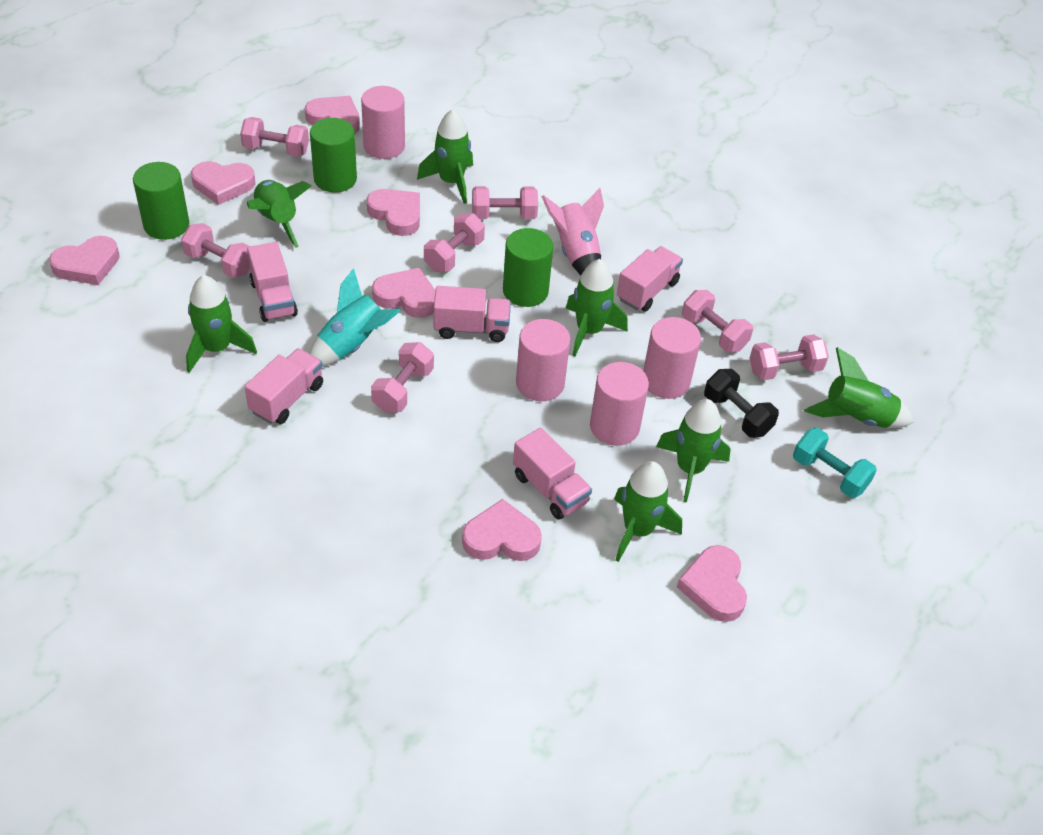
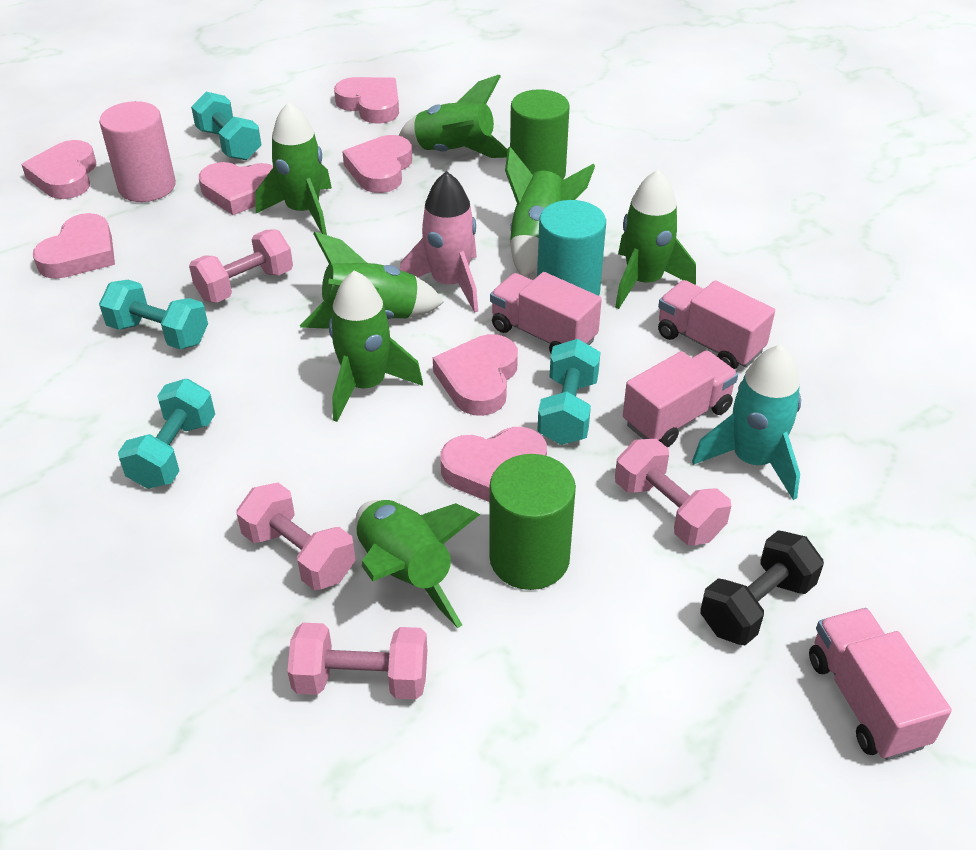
green cylinder: [133,162,189,240] [310,118,357,192] [503,228,553,307] = 3 -> [489,454,576,590] [510,89,570,180] = 2
pink cylinder: [361,86,405,159] [516,319,570,401] [590,362,649,446] [643,317,701,399] = 4 -> [99,101,176,202] = 1
pink dumbbell: [181,223,250,278] [240,117,309,157] [371,342,434,412] [424,213,485,272] [472,186,538,219] [682,290,753,352] [750,334,829,380] = 7 -> [189,229,293,303] [236,483,356,590] [287,623,427,700] [615,439,731,545] = 4
pink truck: [244,348,323,424] [247,242,298,322] [434,286,511,342] [513,428,592,520] [617,246,683,312] = 5 -> [490,272,602,353] [623,351,738,447] [658,280,775,370] [809,608,952,760] = 4
turquoise cylinder: none = 0 -> [537,200,606,296] = 1
turquoise dumbbell: [793,428,877,498] = 1 -> [99,280,208,350] [118,379,215,489] [191,92,261,160] [537,339,600,445] = 4

